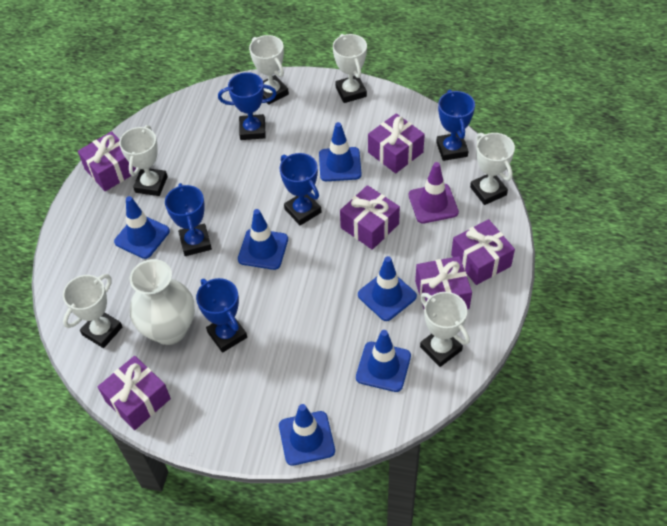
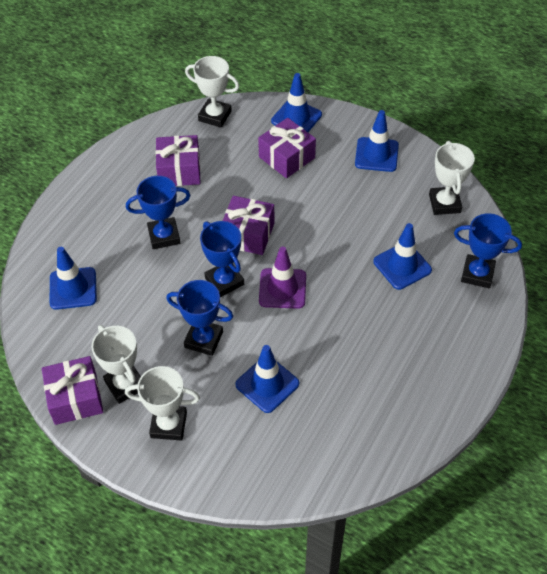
blue traffic cone: [114,196,170,259] [238,209,288,270] [279,404,335,466] [319,122,362,181] [356,330,411,392] [358,256,417,321] = 6 -> [50,247,97,310] [235,345,299,413] [271,73,322,132] [355,110,399,172] [373,223,432,290] = 5
blue trophy: [165,183,212,256] [196,278,247,353] [218,72,277,140] [280,153,322,226] [436,90,475,161] = 5 -> [126,176,191,249] [166,280,233,356] [200,221,244,297] [454,213,522,288] = 4
purple gift: [78,131,136,191] [98,356,171,430] [340,185,400,250] [368,113,425,173] [415,256,472,309] [451,219,515,285] = 6 -> [42,356,103,425] [156,135,201,186] [223,196,275,255] [258,118,316,178] = 4
white trophy: [63,274,123,348] [119,125,168,196] [249,35,289,105] [333,34,367,103] [420,292,470,367] [470,133,515,205] = 6 -> [91,325,141,404] [125,366,200,441] [185,56,239,127] [429,141,475,215] = 4
white vase: [130,259,195,345] = 1 -> none = 0

